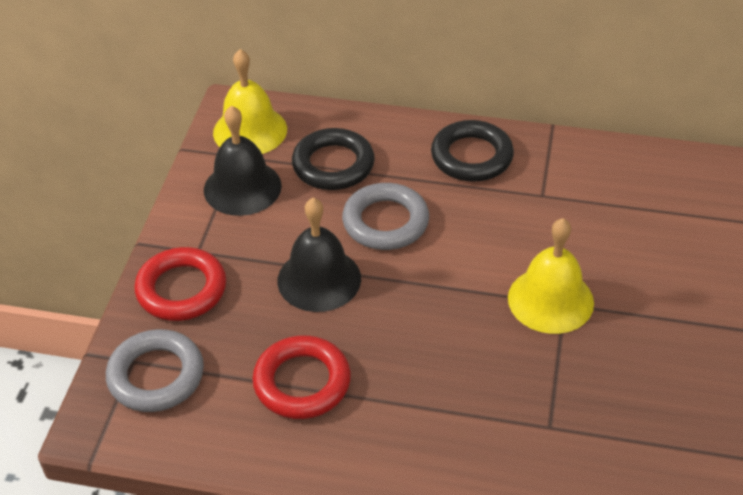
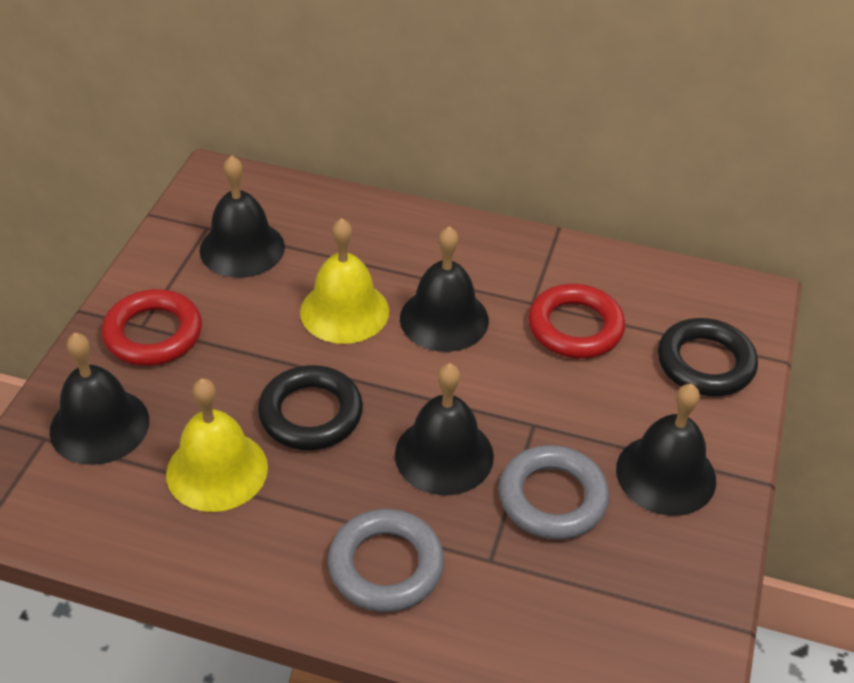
black bell: [204,106,282,216] [277,198,361,312] = 2 -> [50,332,149,465] [199,155,285,278] [395,363,494,495] [400,226,489,352] [616,384,716,516] = 5

